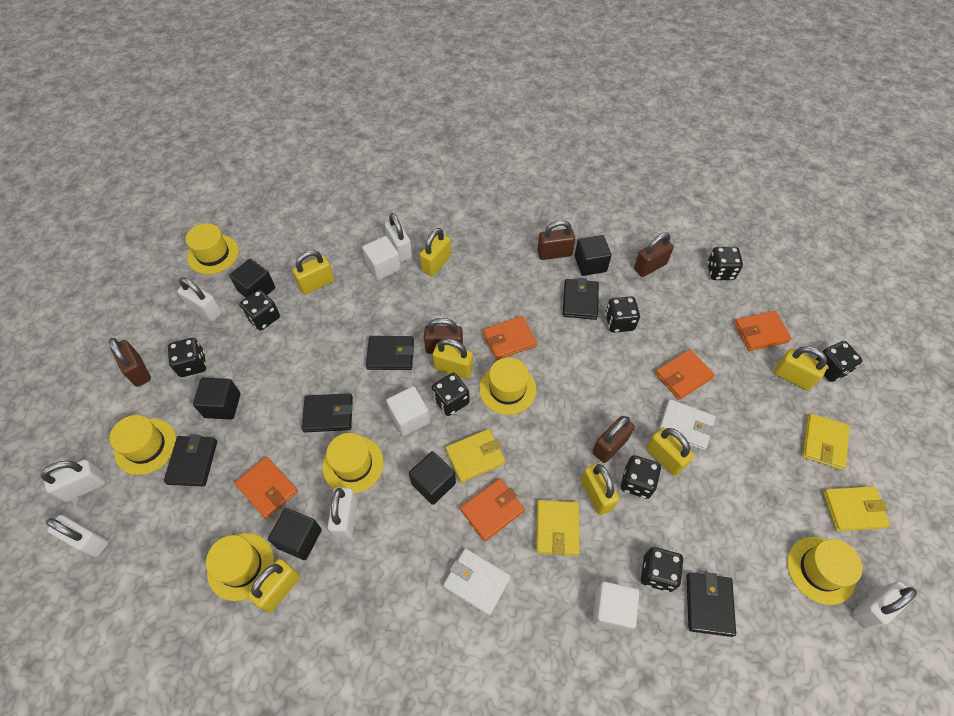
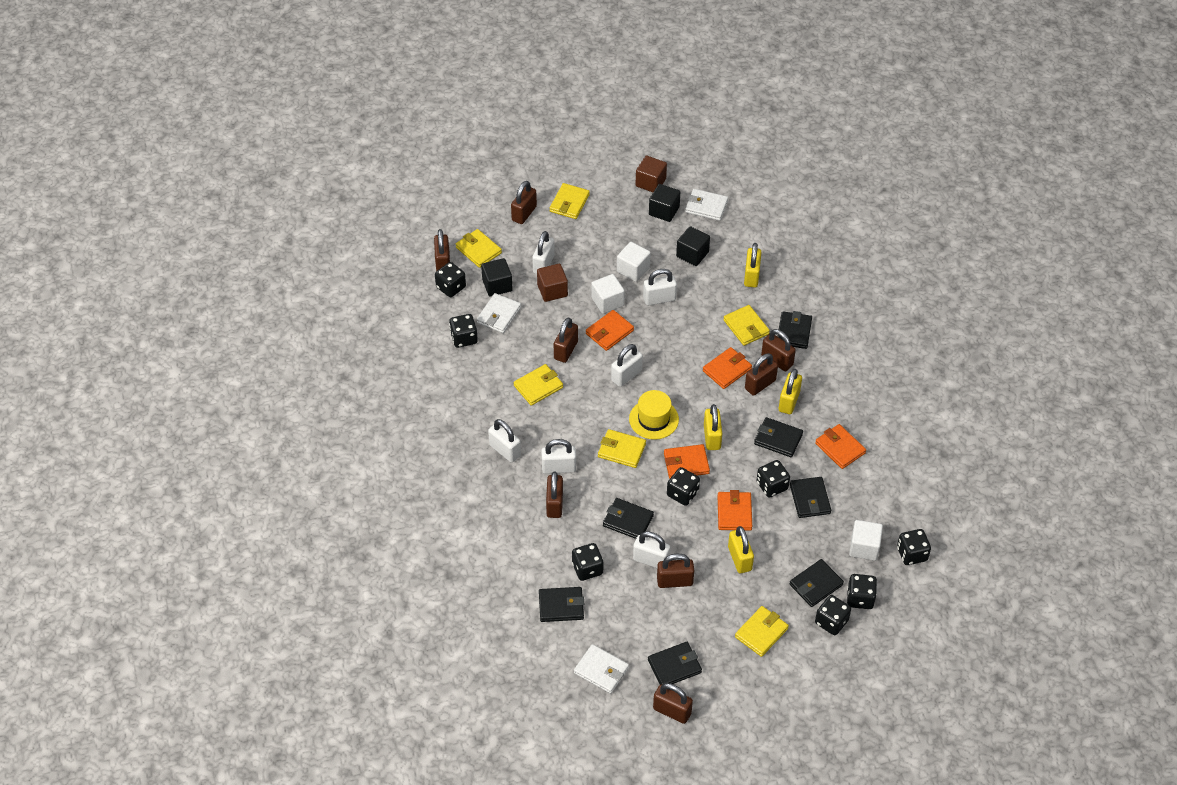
black cube: [193,378,241,420] [229,258,275,298] [268,508,322,560] [409,451,456,505] [575,235,612,276] = 5 -> [481,258,513,297] [649,184,680,222] [676,226,710,266] = 3
black wallet: [164,434,217,486] [302,393,353,432] [366,336,414,370] [563,278,599,320] [687,572,736,637] = 5 -> [539,587,584,622] [603,498,654,539] [648,642,702,685] [754,417,803,457] [777,311,812,349] [789,559,844,607] [790,477,831,518] = 7
brown cube: none = 0 -> [537,264,568,302] [636,156,667,192] = 2
brown padlock: [109,338,151,387] [424,318,463,354] [537,220,575,260] [592,416,635,463] [634,232,674,277] = 5 -> [434,229,450,271] [511,181,537,224] [546,472,563,518] [554,317,578,363] [653,683,693,724] [657,554,694,588] [745,353,778,396] [761,329,796,371] = 8
white wallet: [443,549,511,616] [659,399,715,450] = 2 -> [477,293,521,333] [574,644,629,694] [685,189,728,221] = 3
yellow hat: [109,415,177,475] [186,223,239,274] [206,533,274,601] [322,433,384,493] [479,357,536,415] [787,537,862,605] = 6 -> [629,390,679,440] = 1
yellow padlock: [248,559,300,613] [293,250,334,295] [420,228,451,276] [433,338,473,379] [581,463,619,515] [646,427,694,476] [774,346,827,391] = 7 -> [704,404,722,450] [728,526,754,573] [744,243,761,287] [779,369,802,414] = 4
yellow wallet: [446,429,505,483] [536,500,580,556] [803,413,850,470] [823,486,890,531] = 4 -> [456,229,502,268] [514,364,563,406] [550,183,590,219] [598,429,646,468] [723,305,770,346] [735,606,789,657] = 6

